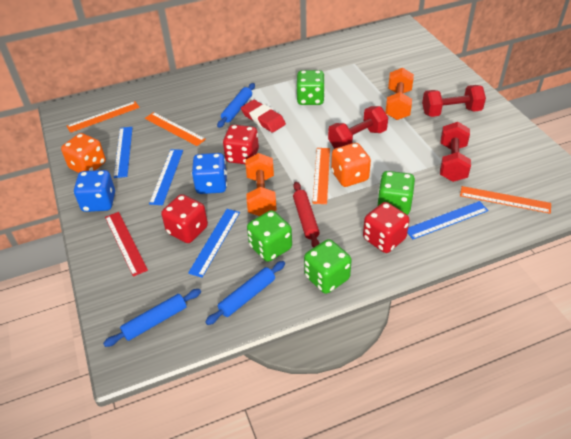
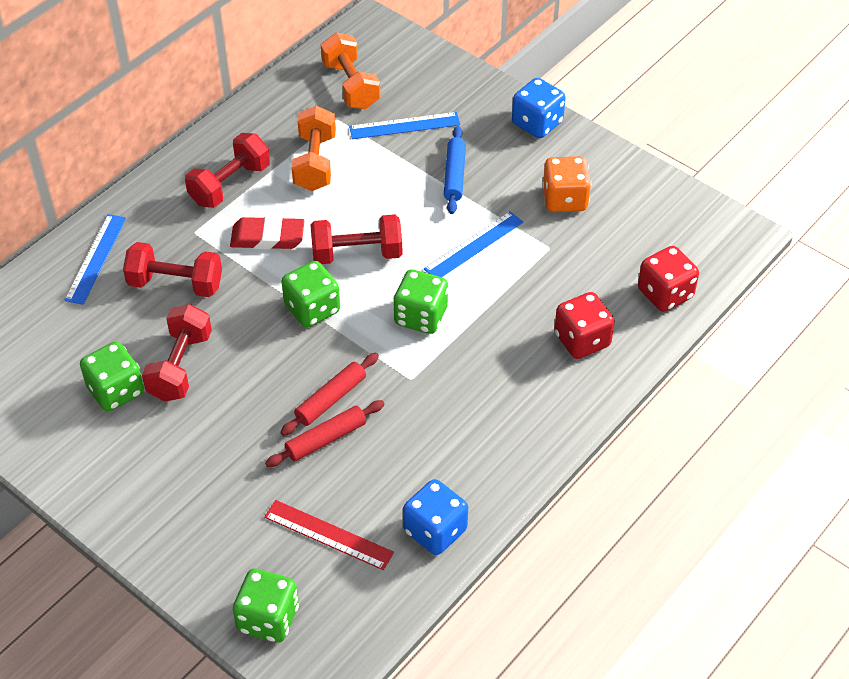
blue rolling pin: [103,289,201,347] [205,261,285,325] [217,83,255,128] = 3 -> [444,126,466,214] = 1
blue ruler: [114,127,133,178] [149,149,183,205] [188,209,240,277] [407,201,489,239] = 4 -> [65,214,126,305] [349,112,460,139] [424,211,523,277] = 3
orange dice: [61,133,106,173] [331,143,371,187] = 2 -> [542,156,591,212] = 1
orange ruler: [67,101,140,133] [145,112,206,146] [313,148,330,204] [460,186,551,214] = 4 -> none = 0
red dice: [161,194,208,243] [223,125,259,164] [363,202,410,253] = 3 -> [554,292,615,359] [638,246,699,312] = 2
red dumbbell: [328,106,388,149] [422,85,486,117] [440,122,471,182] = 3 -> [123,242,222,297] [142,304,212,401] [185,133,270,208] [310,214,402,264] = 4
red rolling pin: [293,182,320,248] = 1 -> [265,400,385,467] [280,353,379,436] = 2

